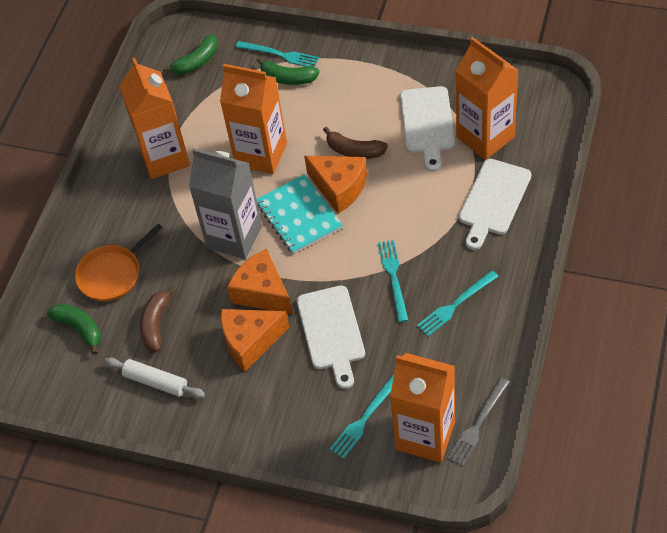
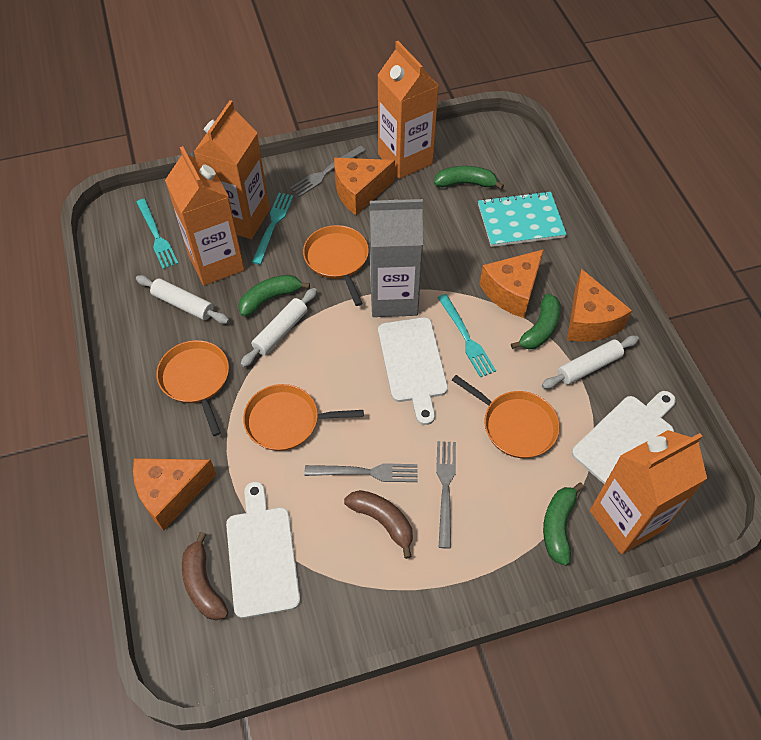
green banana: [47,304,101,355] [163,34,218,75] [256,57,320,85] = 3 -> [238,275,310,317] [434,166,504,190] [511,294,561,349] [543,483,584,566] = 4
grey fork: [447,377,510,466] = 1 -> [290,146,366,197] [304,463,418,482] [436,441,456,549] = 3
orange cheese: [221,309,289,371] [227,249,293,314] [304,156,367,214] = 3 -> [133,458,217,531] [334,158,395,215] [480,249,544,318] [567,269,632,342] = 4
orange pan: [75,224,163,301] = 1 -> [157,340,229,436] [243,384,364,451] [303,225,369,306] [452,375,560,458] = 4
turquoise fork: [236,41,319,67] [330,374,394,459] [378,240,408,322] [417,270,499,336] = 4 -> [136,199,178,269] [252,193,294,265] [438,294,496,378] = 3
white rolling pin: [104,357,205,398] = 1 -> [136,275,229,324] [240,288,317,367] [542,335,639,389] = 3

